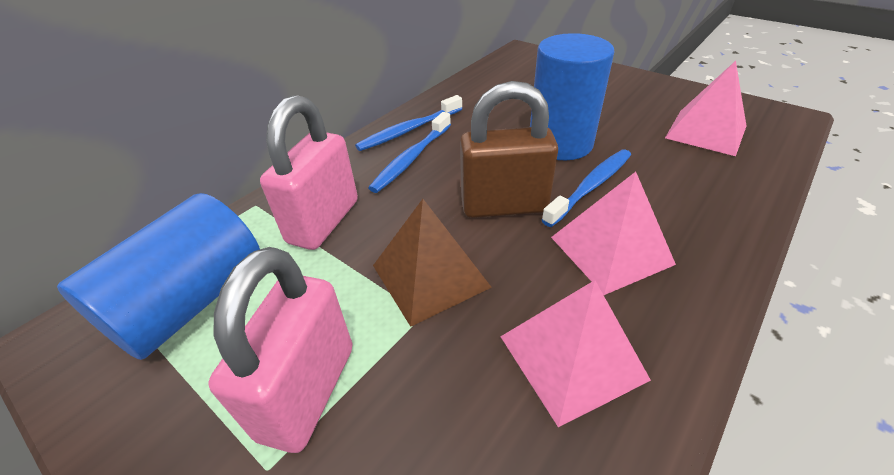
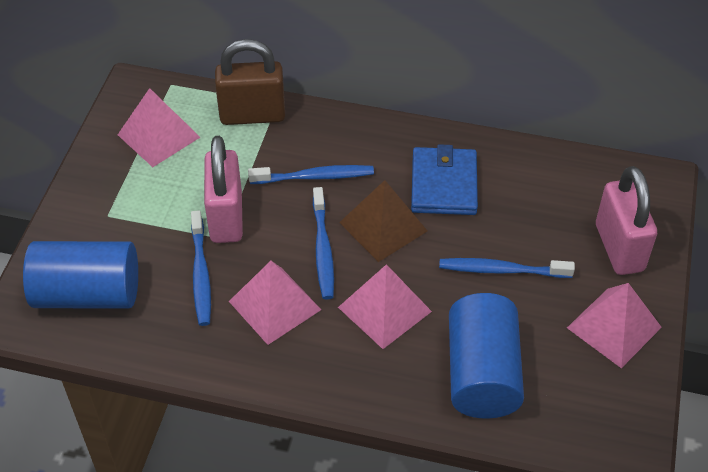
blue toothbrush: [355,95,462,151] [368,112,451,193] [542,149,631,227] = 3 -> [191,210,211,326] [248,165,374,184] [313,187,334,299] [439,258,575,278] = 4
blue wallet: none = 0 -> [411,144,478,215] = 1
pink pyramid: [500,280,651,427] [551,172,676,295] [665,61,746,156] = 3 -> [118,88,200,167] [229,261,321,345] [338,264,432,349] [567,283,662,368] = 4

